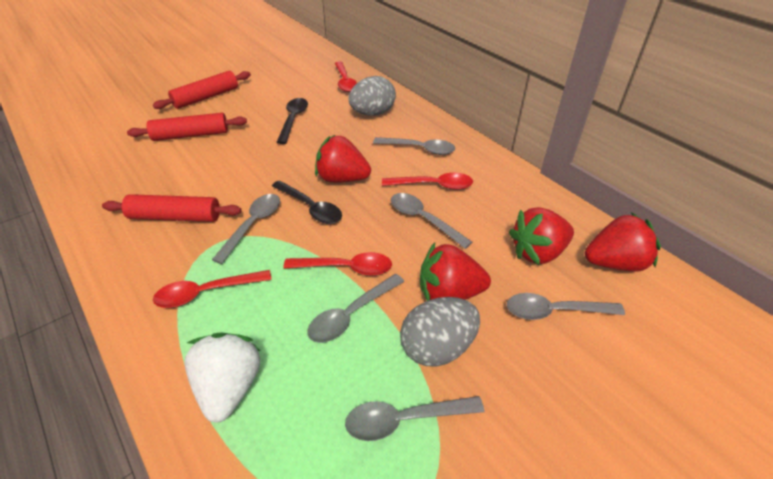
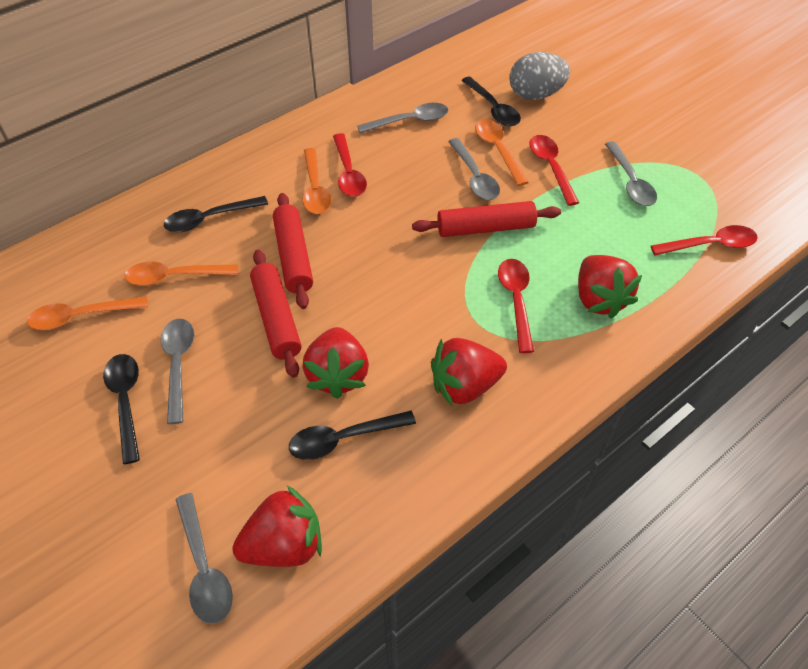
black spoon: [272,180,342,224] [276,98,308,144] = 2 -> [103,354,140,464] [164,196,268,232] [289,411,416,460] [461,76,521,126] = 4
grey egg: [349,76,396,116] [400,297,480,366] = 2 -> [509,52,570,100] = 1
grey spoon: [212,194,280,264] [307,274,404,343] [345,396,484,441] [373,137,455,155] [391,193,472,249] [507,293,625,320] = 6 -> [161,319,194,424] [175,493,233,624] [357,103,448,133] [448,138,500,200] [605,141,657,206] = 5
orange spoon: none = 0 -> [27,296,148,330] [124,262,238,286] [303,148,331,214] [475,119,529,186] = 4
white strawberry: [185,332,261,423] = 1 -> none = 0

